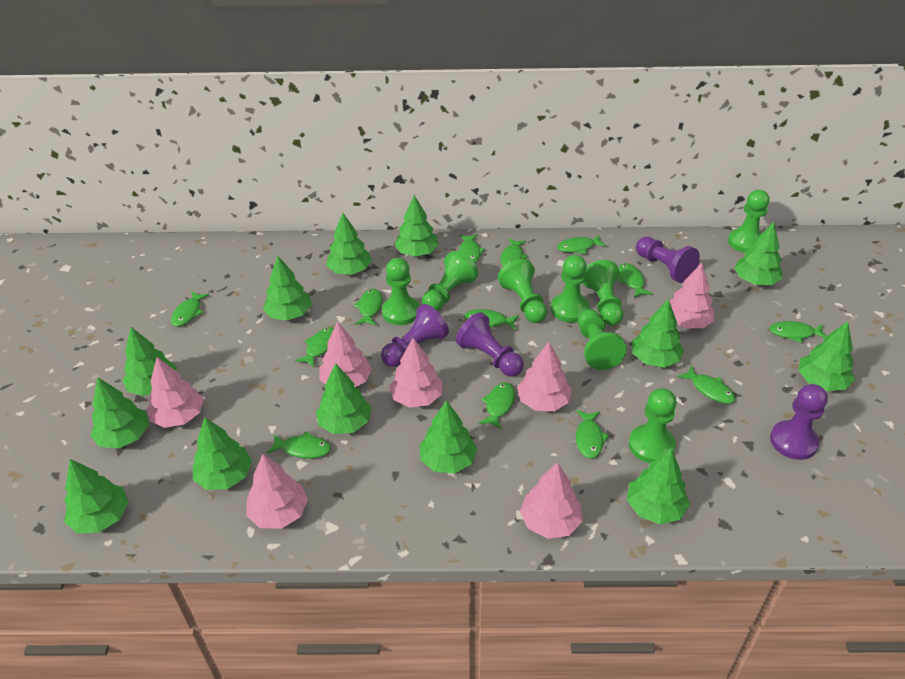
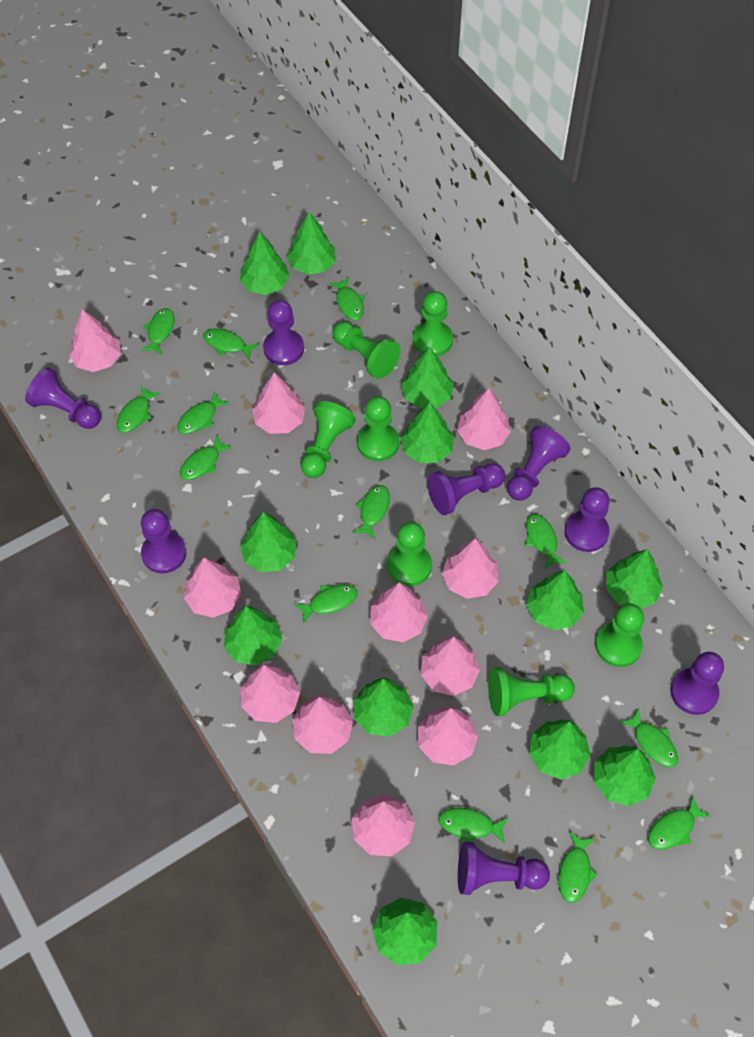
green pawn: [382,258,420,325] [422,251,478,311] [498,259,547,323] [551,255,590,323] [578,309,626,370] [583,260,624,326] [629,388,677,463] [728,190,770,253] = 8 -> [301,401,356,478] [332,321,401,379] [357,396,399,461] [387,522,432,586] [413,291,453,356] [488,668,575,716] [595,603,644,667] = 7
green tree: [64,459,129,533] [90,377,149,448] [123,327,177,396] [193,417,252,490] [263,255,312,321] [316,363,372,434] [327,212,372,275] [394,195,439,256] [420,400,477,473] [627,449,690,524] [632,299,684,367] [734,222,783,285] [798,321,855,391] = 13 -> [224,606,282,666] [240,232,290,295] [240,512,296,572] [287,212,336,275] [354,678,414,737] [372,898,437,965] [401,347,454,408] [401,402,454,463] [526,570,584,630] [529,719,590,779] [594,745,656,806] [606,549,663,609] = 12
pink tree: [147,357,204,428] [246,454,308,529] [320,321,372,387] [389,338,443,408] [517,342,571,411] [520,462,583,539] [669,263,714,328] = 7 -> [69,309,121,372] [184,557,241,618] [241,664,300,723] [252,372,305,434] [292,695,353,754] [352,794,415,856] [370,582,428,642] [418,706,478,765] [421,637,480,696] [442,538,499,599] [457,388,511,450] = 11
purple pawn: [381,304,449,367] [456,312,524,377] [636,237,700,283] [770,384,828,460] = 4 -> [25,367,101,429] [141,509,186,574] [263,300,304,365] [428,463,505,515] [458,841,550,895] [507,425,571,501] [565,487,610,552] [671,652,724,715] = 8

